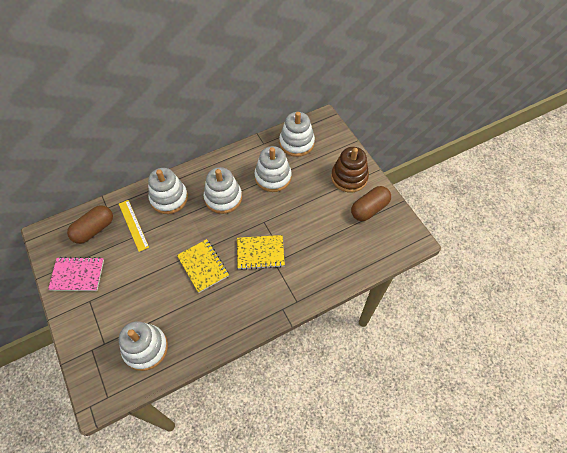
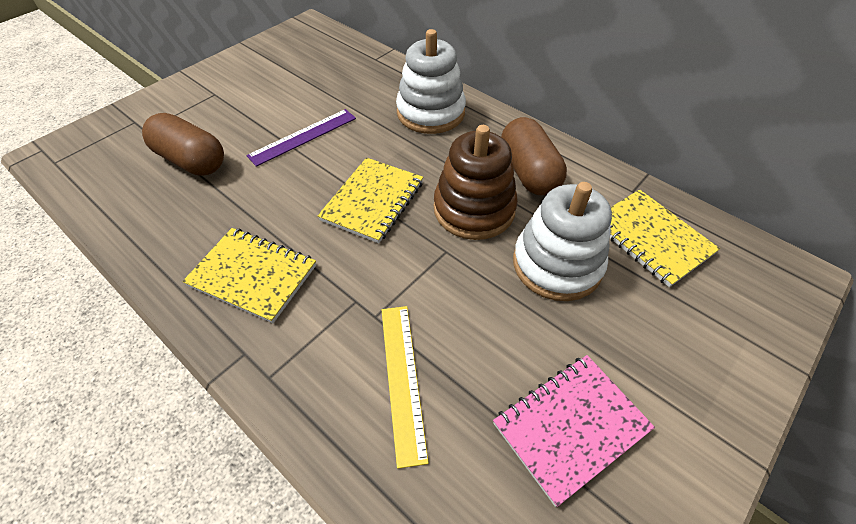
purple ruler: none = 0 -> [246,109,356,167] = 1
white stacking toy: [119,321,168,371] [148,168,188,214] [204,167,242,214] [254,146,292,192] [279,112,315,157] = 5 -> [396,29,466,134] [513,182,612,301] = 2
yellow notebook: [177,239,229,293] [237,235,285,270] = 2 -> [182,228,316,323] [317,158,423,243] [610,189,720,287] = 3

